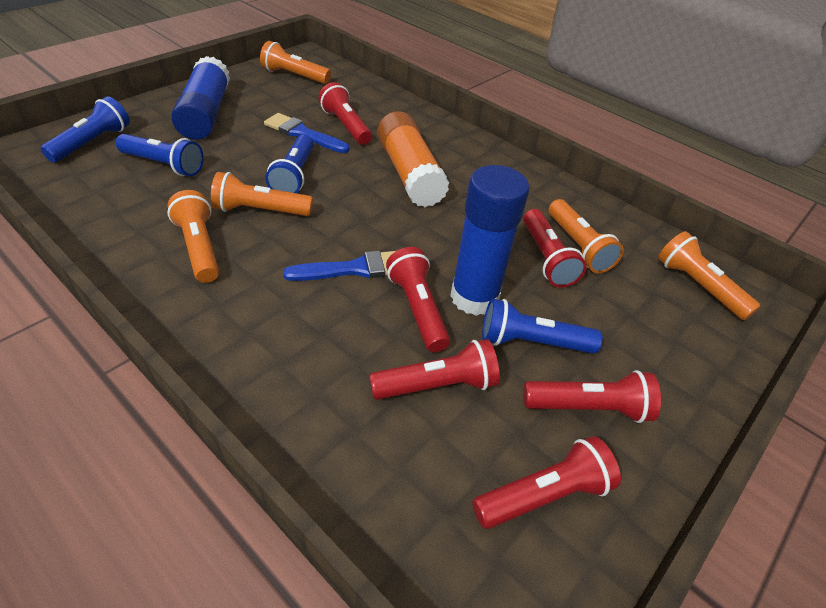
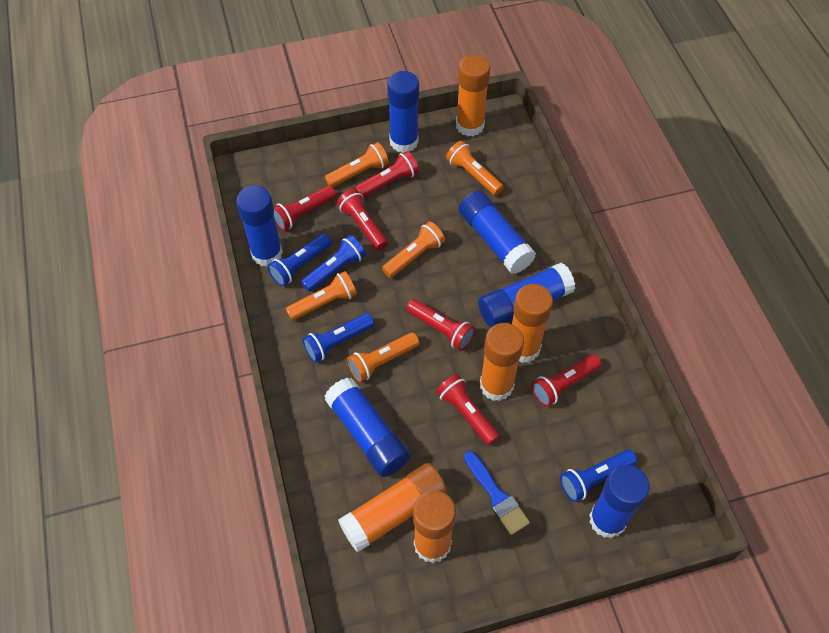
blue brush: [264,113,349,153] [283,251,396,281] = 2 -> [464,451,530,535] = 1
blue glue stick: [171,56,230,140] [450,165,530,316] = 2 -> [236,186,283,266] [325,378,410,477] [387,71,419,153] [459,191,536,274] [478,263,575,327] [589,465,650,539] = 6
orange glue stick: [377,111,449,207] = 1 -> [338,463,447,552] [413,491,456,563] [456,55,490,136] [480,323,524,401] [512,284,553,363] = 5

